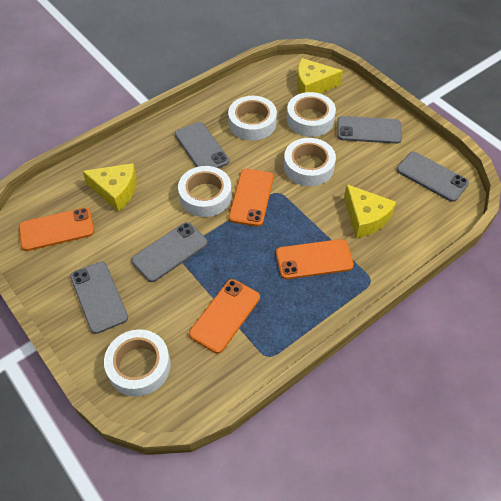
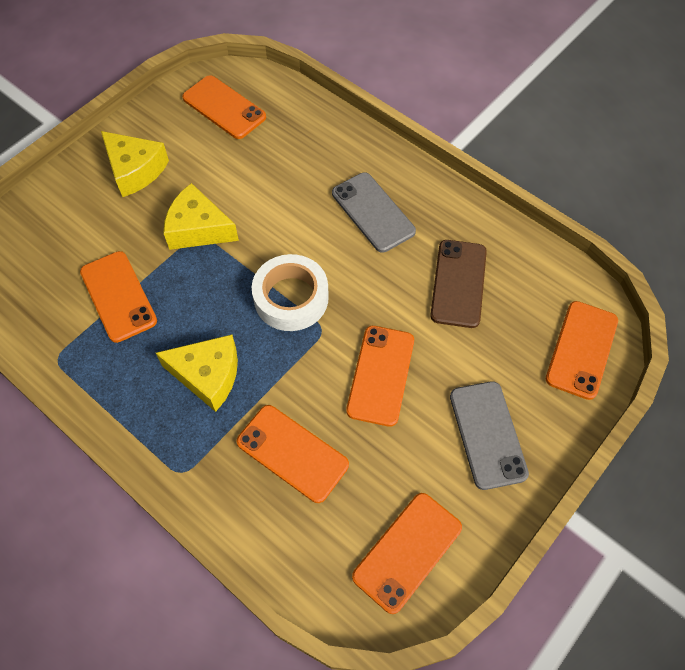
brown phone: none = 0 -> [430,240,487,328] = 1
grey phone: [70,261,128,334] [131,222,208,282] [175,122,229,168] [337,116,402,144] [397,152,469,202] = 5 -> [332,172,416,253] [450,381,529,490] = 2
orange phone: [19,208,94,251] [189,279,260,353] [229,169,274,226] [276,239,354,279] = 4 -> [80,251,157,343] [182,75,266,139] [237,405,349,503] [346,326,414,427] [352,493,462,614] [546,301,618,400] = 6
white tape: [104,329,171,397] [178,166,232,217] [228,96,277,141] [284,138,336,186] [287,92,336,137] = 5 -> [252,254,329,331] = 1

